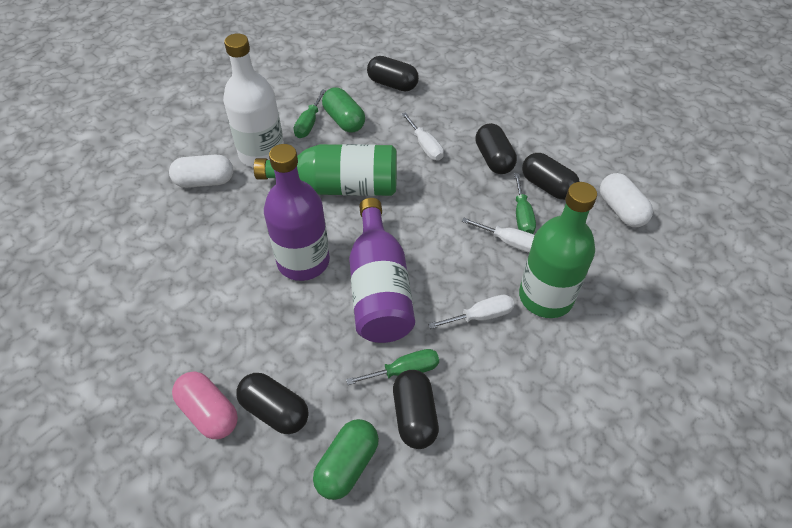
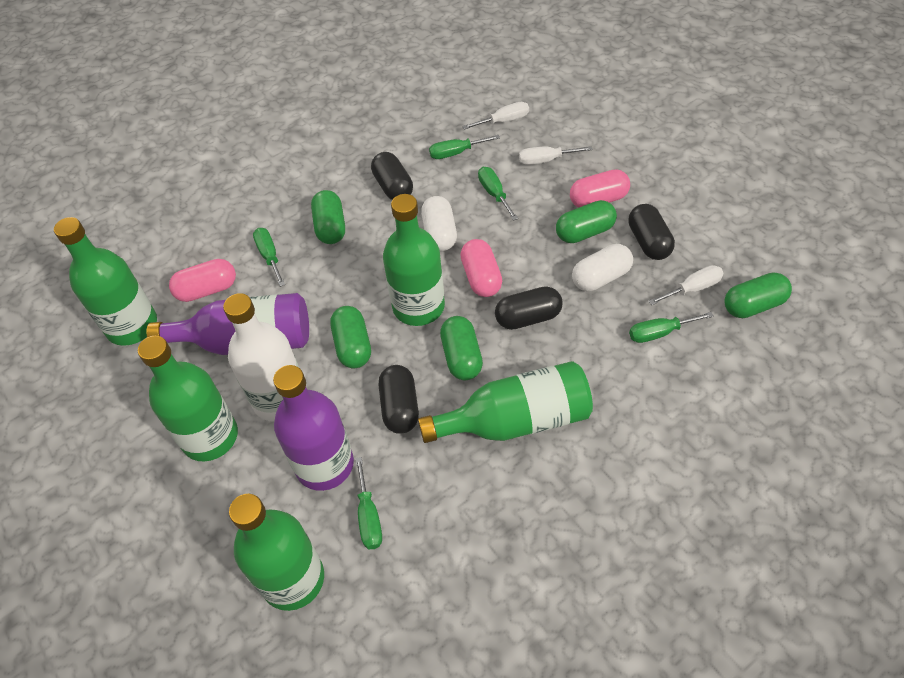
black capsule: [236,373,309,434] [367,56,419,92] [393,370,439,449] [475,123,517,174] [522,153,580,200] = 5 -> [371,152,413,200] [379,365,419,434] [495,286,563,330] [628,204,675,260] = 4
green bottle: [254,144,397,196] [519,182,597,318] = 2 -> [54,217,157,346] [138,336,238,462] [229,494,324,611] [383,194,445,326] [418,361,593,443] = 5
green capsule: [313,419,379,500] [322,87,365,133] = 2 -> [311,190,345,244] [330,306,371,368] [440,316,483,380] [556,200,617,243] [724,273,792,318] = 5
green screwdriver: [294,89,326,138] [346,349,439,385] [514,173,536,234] = 3 -> [253,228,285,287] [355,457,382,549] [429,135,500,159] [478,167,518,220] [629,312,714,343] = 5
pink capsule: [172,371,238,439] = 1 -> [169,259,236,302] [460,239,502,297] [570,169,630,208] = 3

